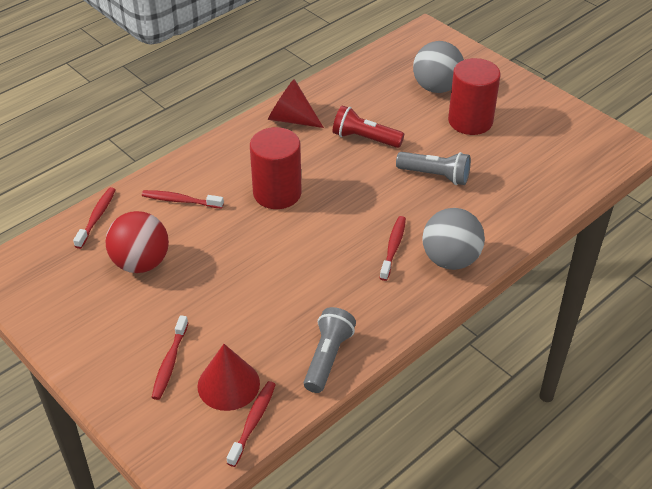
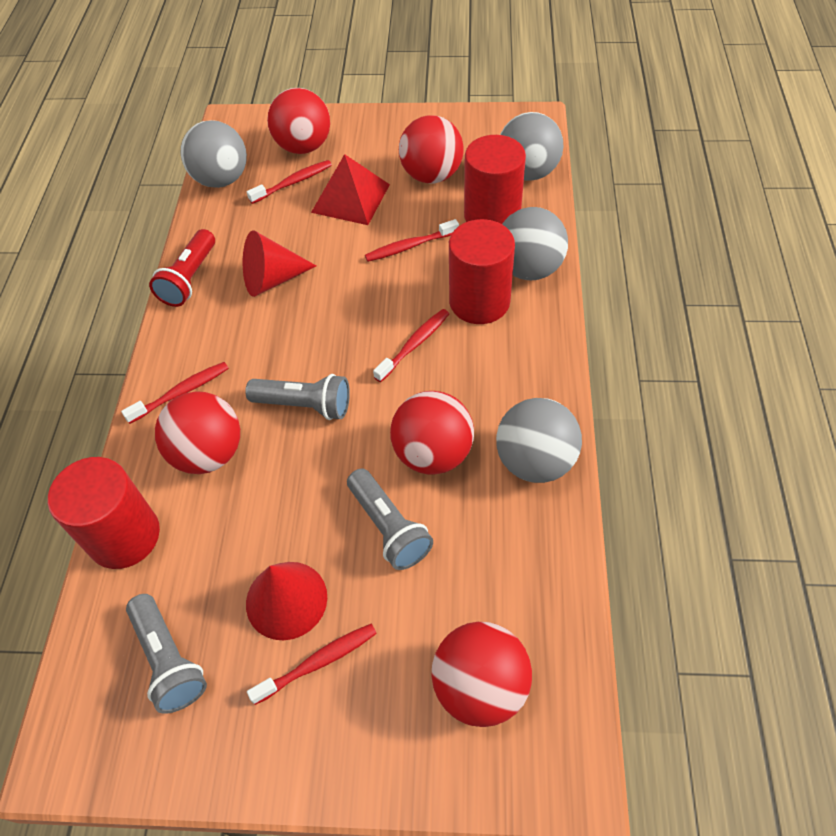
grey ball: [413,41,464,93] [422,208,485,270] = 2 -> [181,120,247,188] [496,398,582,483] [500,112,563,181] [502,207,568,280] = 4
grey flashlight: [304,307,356,393] [396,152,471,185] = 2 -> [126,594,207,714] [245,374,350,420] [347,469,433,570] = 3
red ball: [105,211,169,273] = 1 -> [155,391,240,474] [267,88,330,154] [390,391,474,475] [399,115,464,184] [431,622,532,727] = 5
red cylinder: [250,127,302,209] [448,58,501,135] = 2 -> [48,457,160,569] [449,219,515,324] [464,135,526,224] = 3
red pyramid: none = 0 -> [311,154,390,225] = 1

